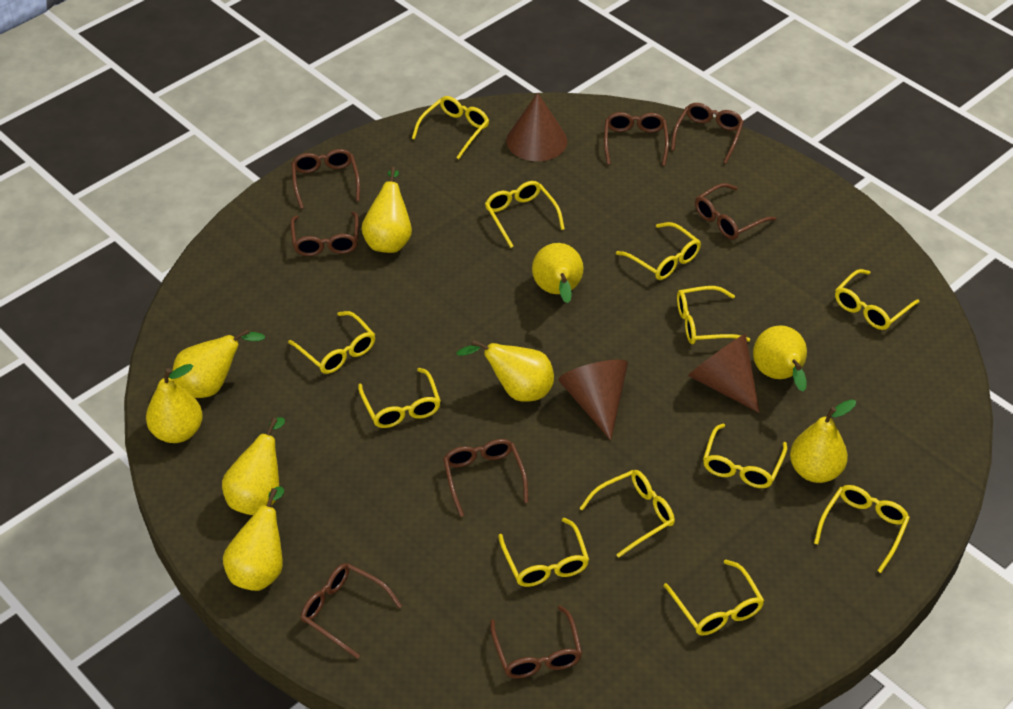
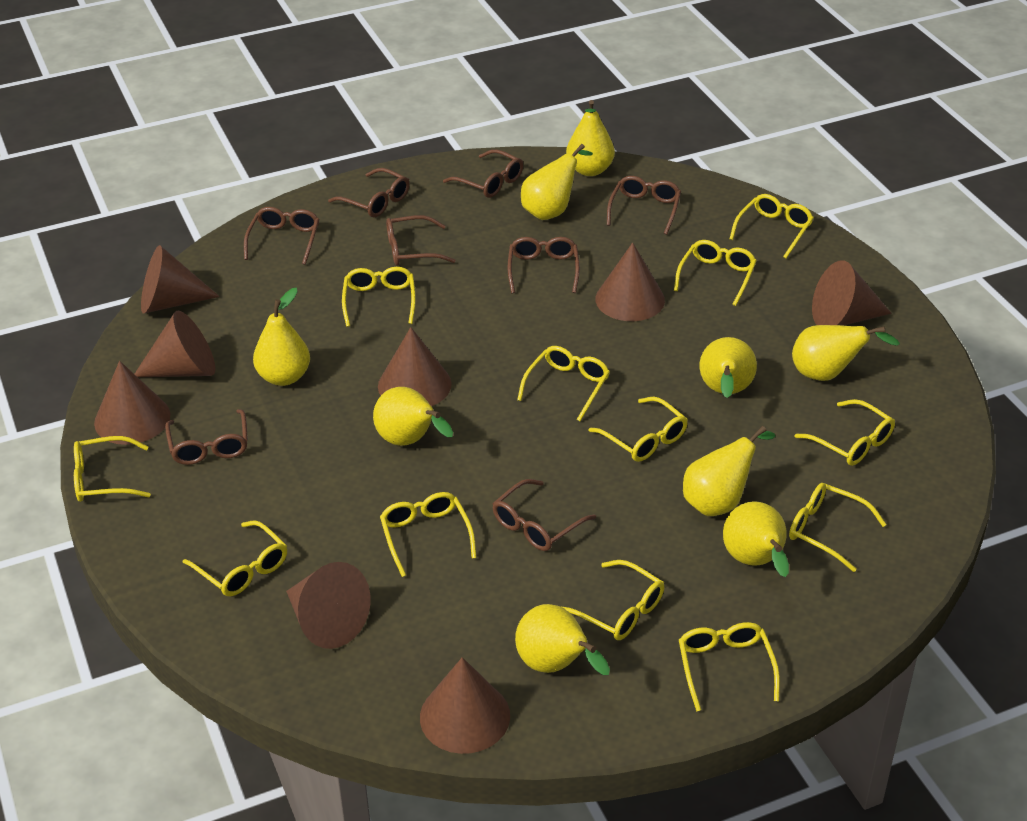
brown cone: [506,93,567,161] [558,360,628,441] [688,334,760,413] = 3 -> [94,361,171,445] [135,310,216,377] [141,245,220,313] [286,562,370,649] [378,327,452,406] [420,657,510,754] [595,242,665,321] [812,260,892,326] = 8

